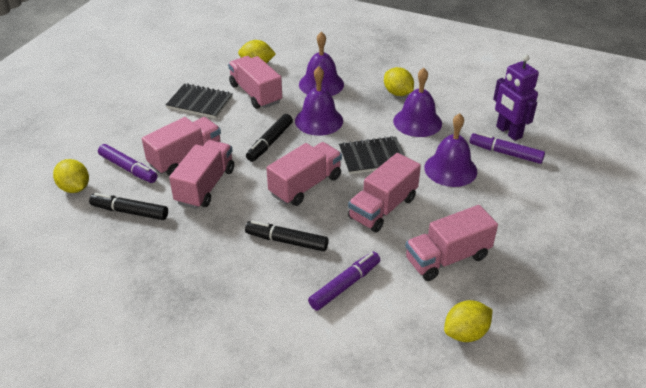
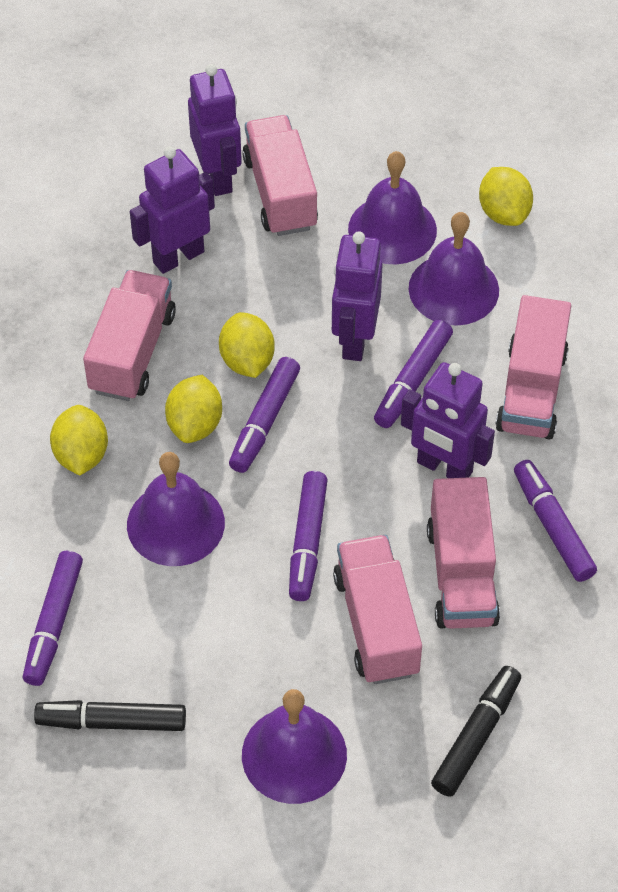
black marker: [89,193,168,220] [245,221,329,252] [246,114,293,162] = 3 -> [34,700,186,731] [431,666,521,797] = 2
black notebook: [166,83,233,118] [339,136,405,174] = 2 -> none = 0
pink truck: [142,117,221,176] [169,140,234,209] [228,56,282,109] [267,142,342,206] [348,153,421,232] [405,205,498,281] = 6 -> [83,270,176,401] [242,115,318,236] [333,535,422,684] [427,477,500,629] [495,295,571,440] = 5
purple marker: [98,144,158,183] [308,252,380,311] [470,132,545,164] = 3 -> [23,551,83,686] [229,357,300,473] [289,471,328,601] [374,320,453,428] [514,460,597,582] = 5
purple robot: [493,54,539,141] = 1 -> [130,146,215,274] [188,64,242,196] [332,231,383,361] [401,362,495,478] = 4

